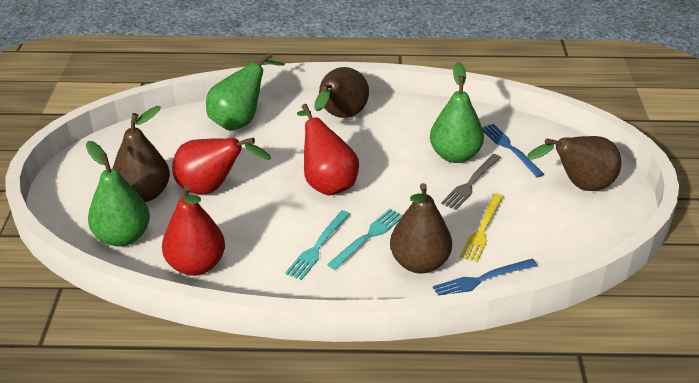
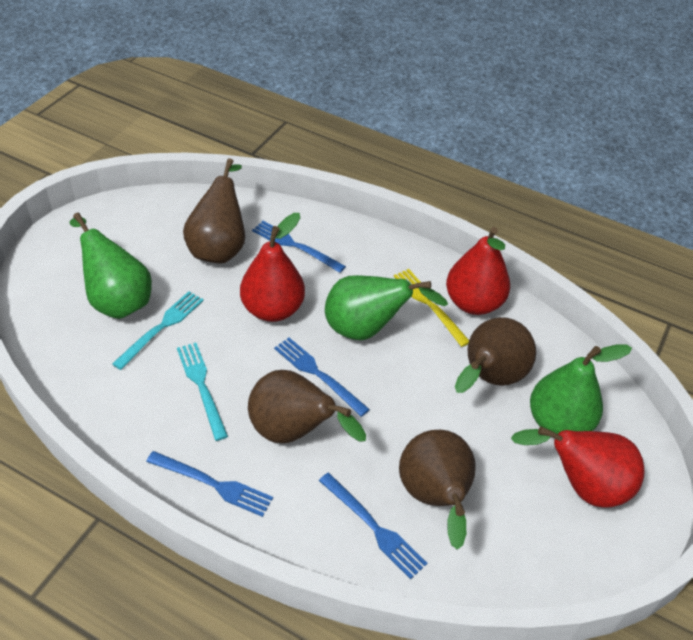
blue fork: [433,259,537,296] [482,124,544,177] = 2 -> [146,451,273,517] [252,221,346,273] [274,338,370,417] [319,473,427,579] = 4
grey fork: [441,154,501,210] = 1 -> none = 0

